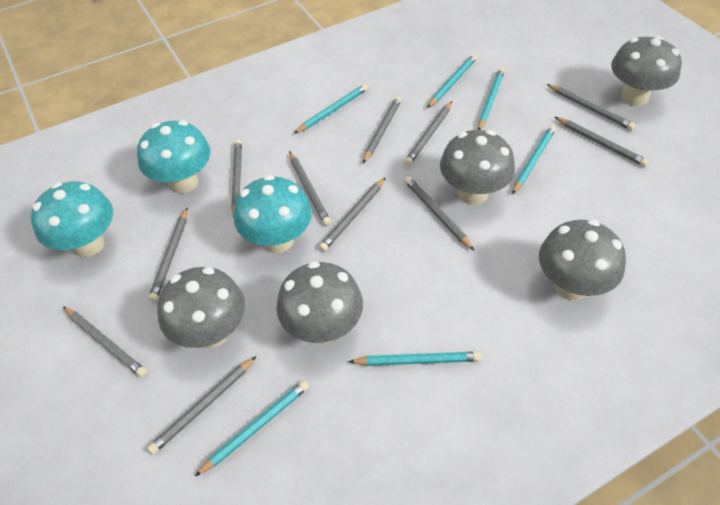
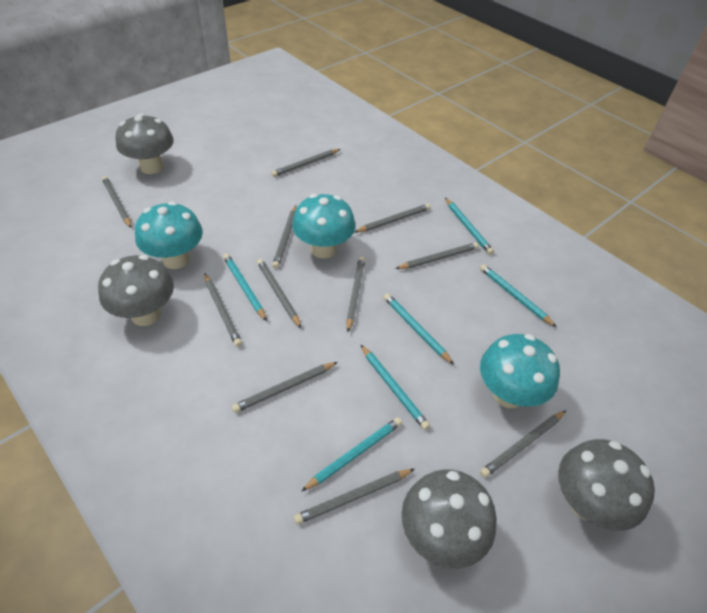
grey mushroom: [157,267,245,348] [277,261,363,344] [440,130,515,205] [539,219,626,300] [611,36,682,106] = 5 -> [98,255,174,326] [115,113,174,174] [402,469,497,569] [558,439,655,531] = 4

